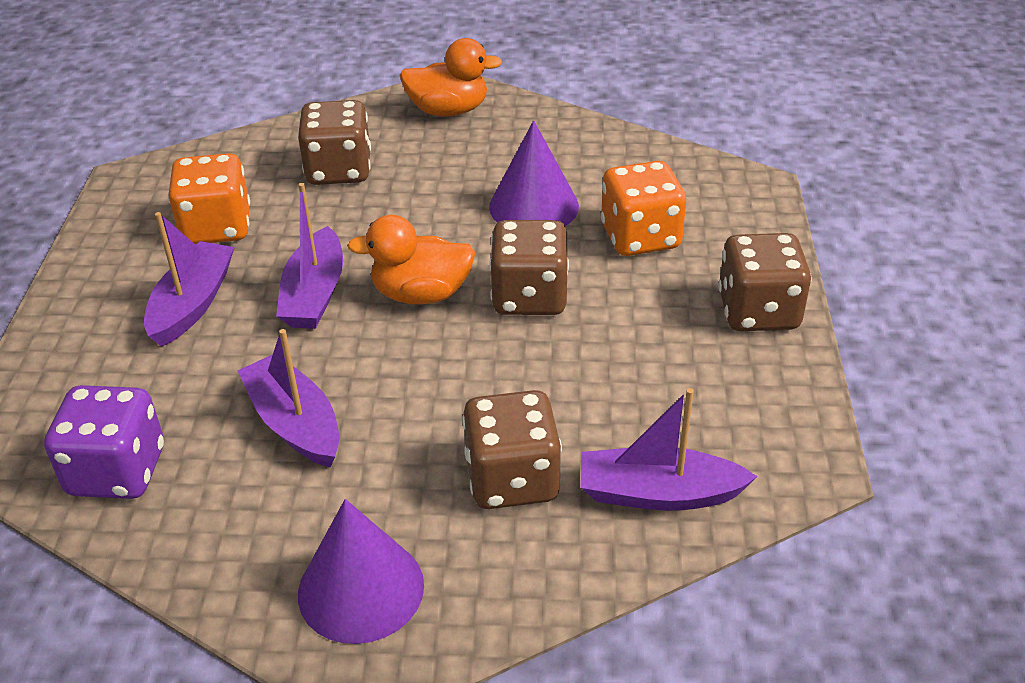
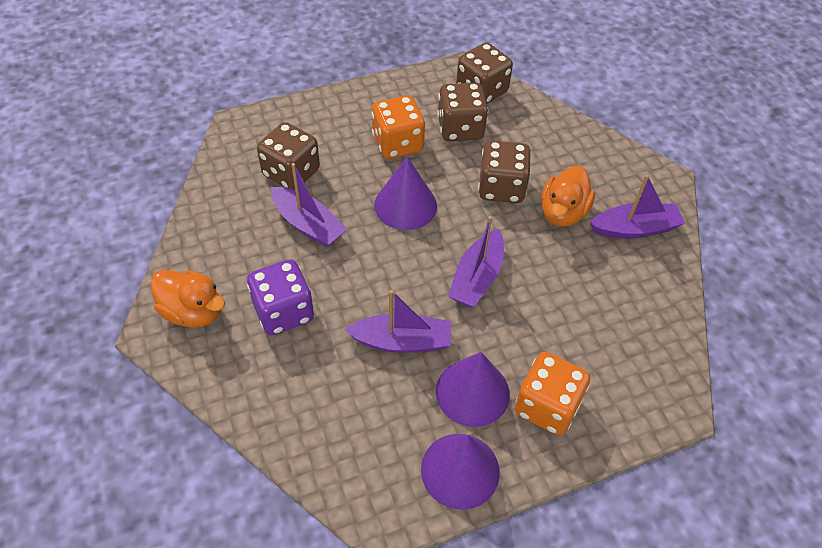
purple cone: [298,499,424,644] [489,120,579,226] = 2 -> [374,157,437,230] [421,434,500,510] [436,352,510,427] = 3

